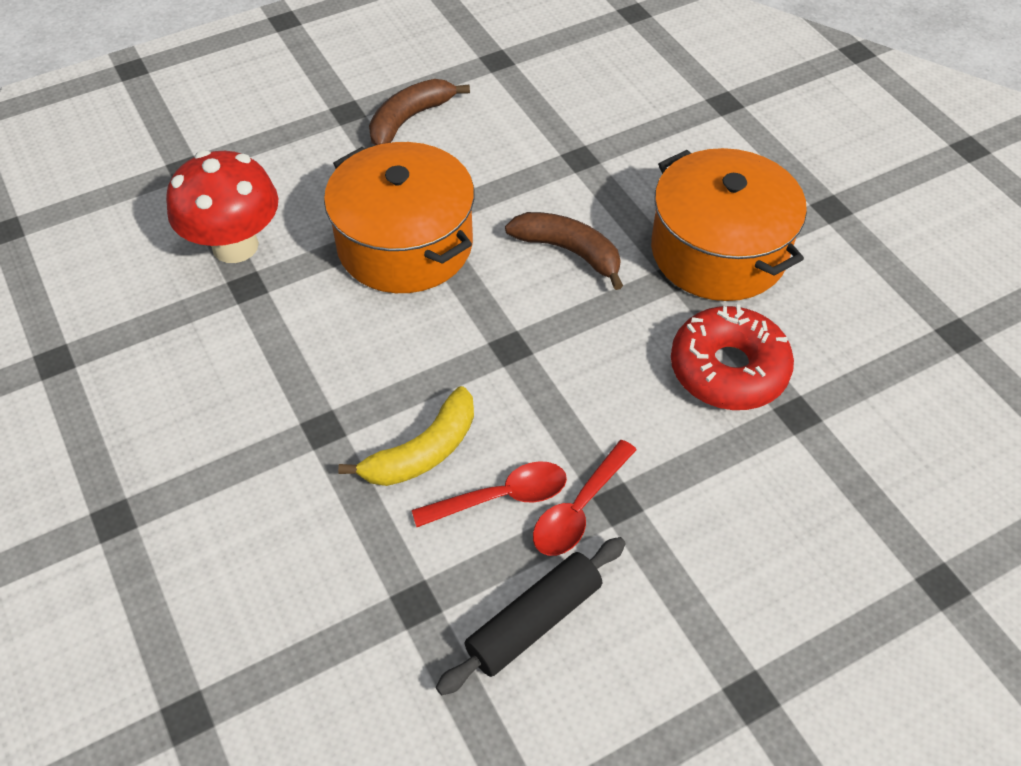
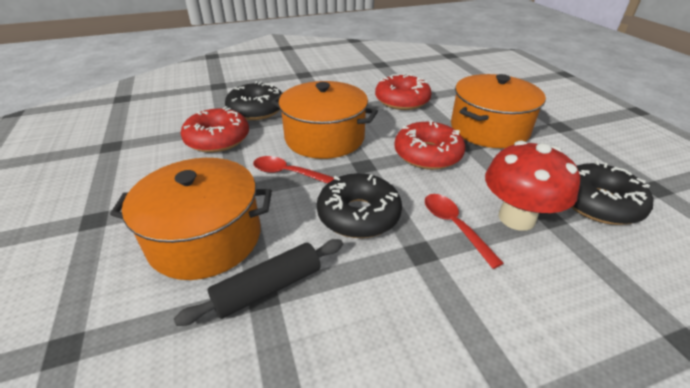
black donut: none = 0 -> [225,81,282,120] [317,173,402,238] [571,161,653,225] = 3
brown banana: [369,79,470,146] [505,212,623,290] = 2 -> none = 0
orange pot: [324,142,475,293] [651,148,807,301] = 2 -> [110,158,272,280] [271,81,378,159] [451,74,546,148] = 3
red donut: [671,305,794,410] = 1 -> [181,106,249,153] [375,73,432,110] [394,121,465,170] = 3
yellow banana: [338,386,474,486] = 1 -> none = 0

